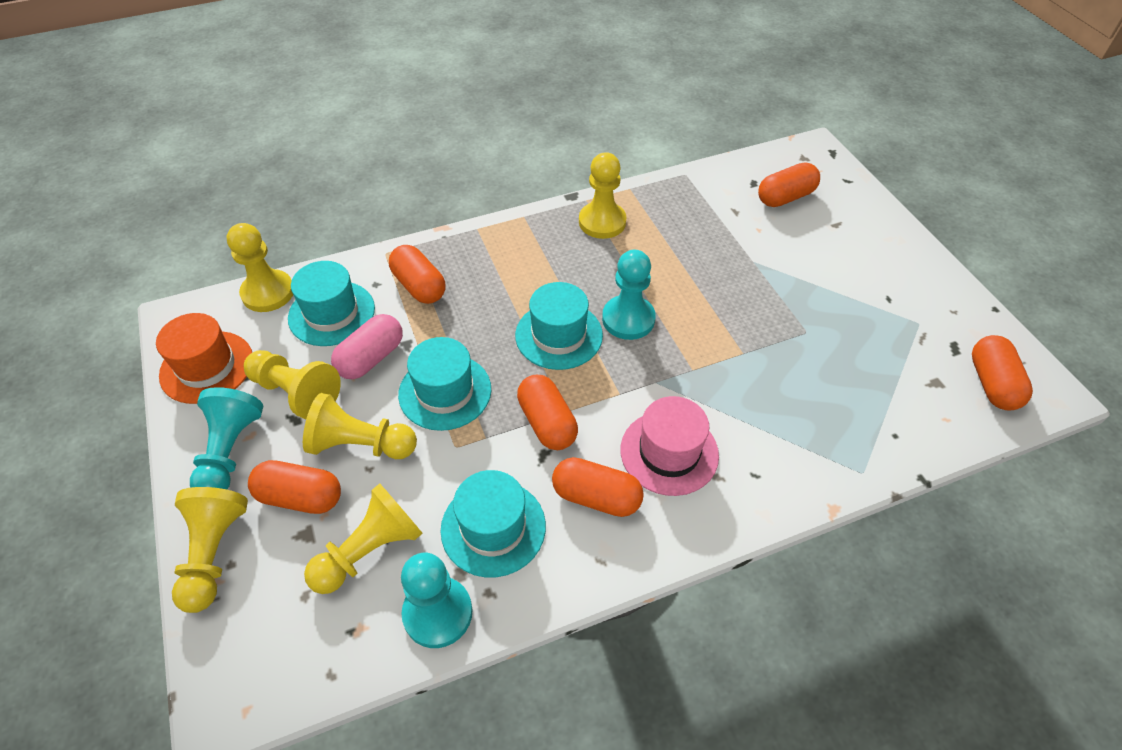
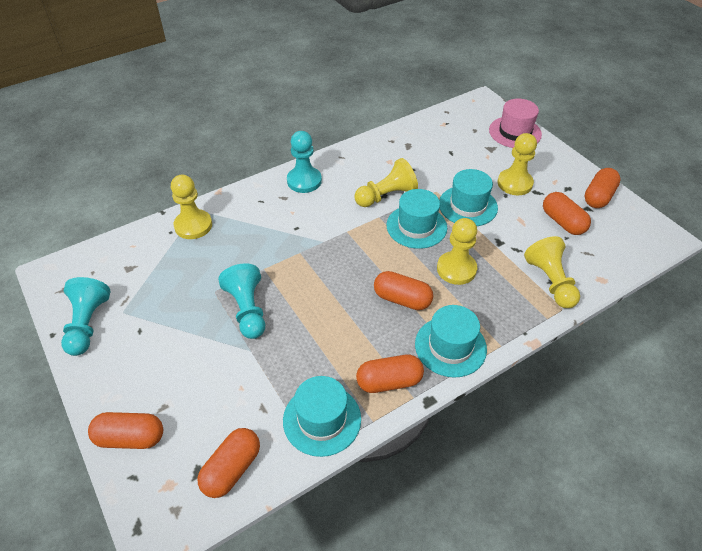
orange hat: [156,313,252,404] = 1 -> none = 0
pink capsule: [331,314,403,379] = 1 -> none = 0
yellow pawn: [172,487,248,613] [227,223,293,312] [244,350,341,419] [303,393,417,459] [304,483,423,594] [579,152,626,239] = 6 -> [171,175,212,239] [355,158,418,207] [437,218,477,285] [498,133,537,195] [524,236,580,308] = 5

